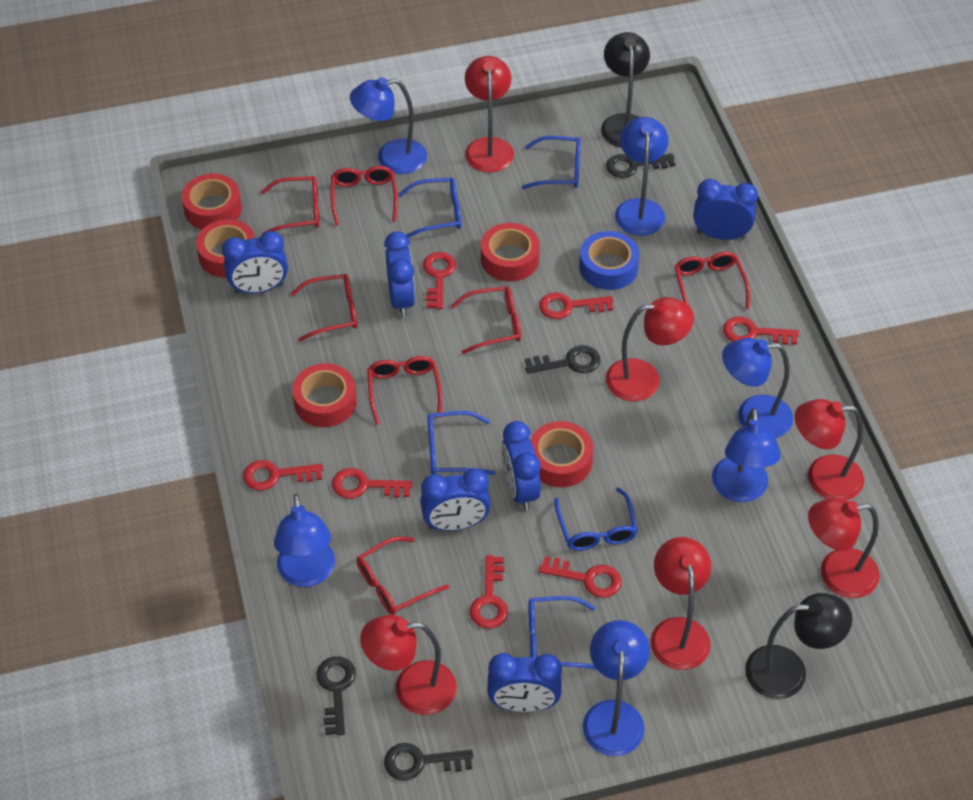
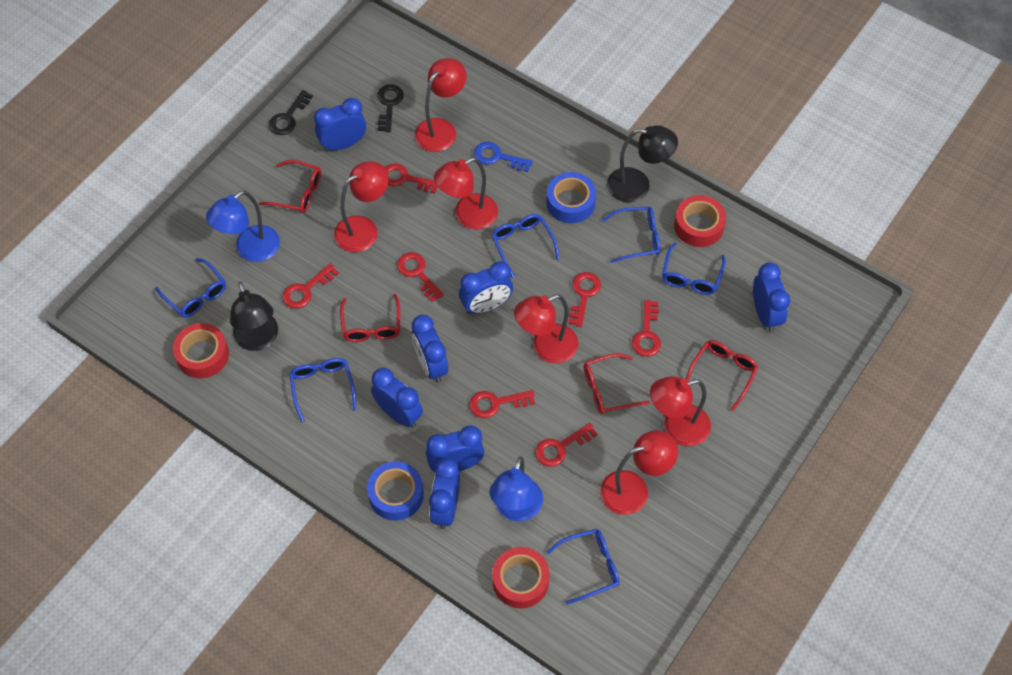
black key: [316,656,356,735] [384,743,473,781] [525,345,600,374] [606,153,675,178] = 4 -> [269,90,313,135] [377,84,404,132] = 2
blue clock: [222,231,288,294] [384,231,415,317] [420,469,491,531] [487,653,562,712] [502,421,541,510] [694,179,758,240] = 6 -> [314,98,366,152] [371,368,423,428] [412,315,448,383] [426,425,484,473] [429,458,460,529] [459,261,513,314] [753,263,790,332] = 7
blue glasses: [398,178,461,238] [428,411,495,475] [522,136,581,189] [528,596,597,670] [554,487,638,551] = 5 -> [155,258,226,318] [289,358,356,423] [491,214,560,278] [547,529,620,605] [602,206,660,263] [662,243,726,295] = 6
blue key: none = 0 -> [474,142,533,172] = 1
blue lamp: [274,494,335,587] [350,77,427,174] [583,620,650,756] [615,117,669,236] [712,408,781,502] [722,338,793,438] = 6 -> [206,190,280,262] [489,457,543,521] = 2
blue tape: [579,231,640,290] = 1 -> [367,461,424,521] [546,172,596,223] = 2
red glasses: [261,176,320,234] [291,274,357,341] [330,166,398,226] [356,536,449,615] [367,356,442,425] [451,286,521,354] [674,252,750,309] = 7 -> [259,160,321,213] [340,294,400,342] [584,354,650,414] [686,340,759,411] = 4
red tape: [181,173,242,229] [196,219,255,278] [292,363,357,427] [481,223,540,282] [530,421,593,487] = 5 -> [173,323,229,378] [492,547,550,608] [674,195,726,247] = 3

